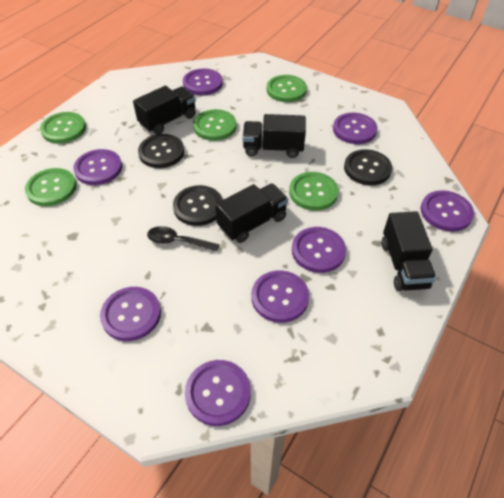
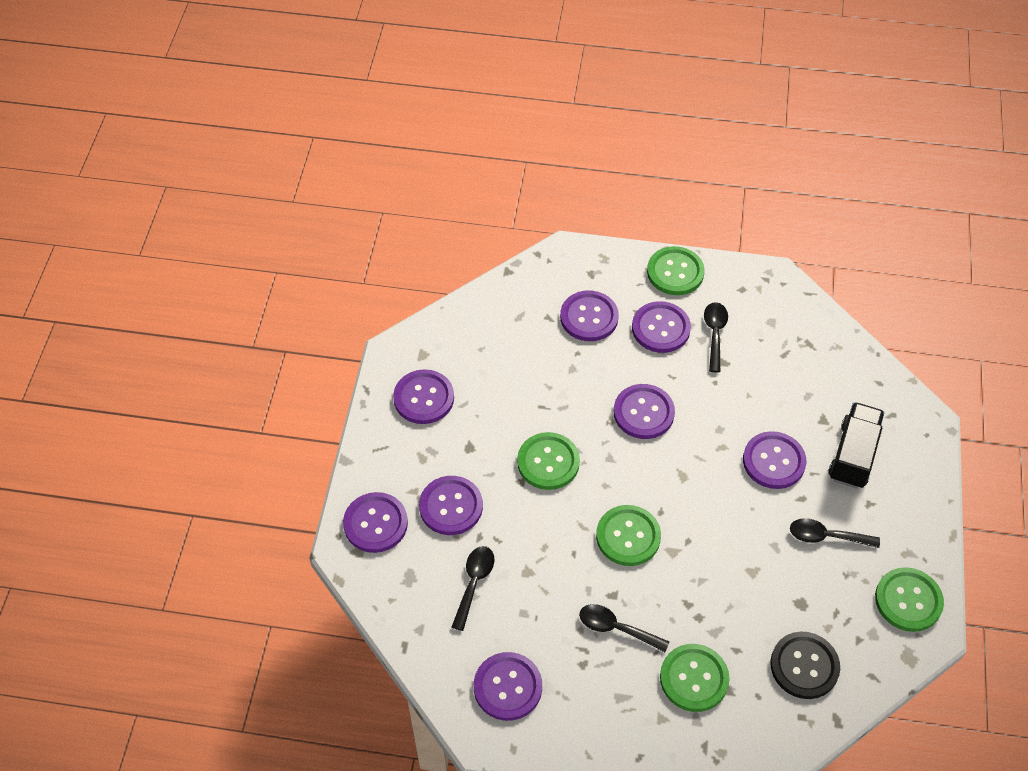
black button: [138,134,184,168] [173,185,223,226] [344,149,392,185] = 3 -> [770,632,840,699] = 1
black spoon: [147,226,220,252] = 1 -> [452,546,494,631] [579,604,669,652] [704,302,728,373] [790,518,880,548] = 4
black truck: [133,86,196,135] [215,183,288,243] [242,114,306,158] [382,211,436,291] = 4 -> [828,402,885,489] = 1

